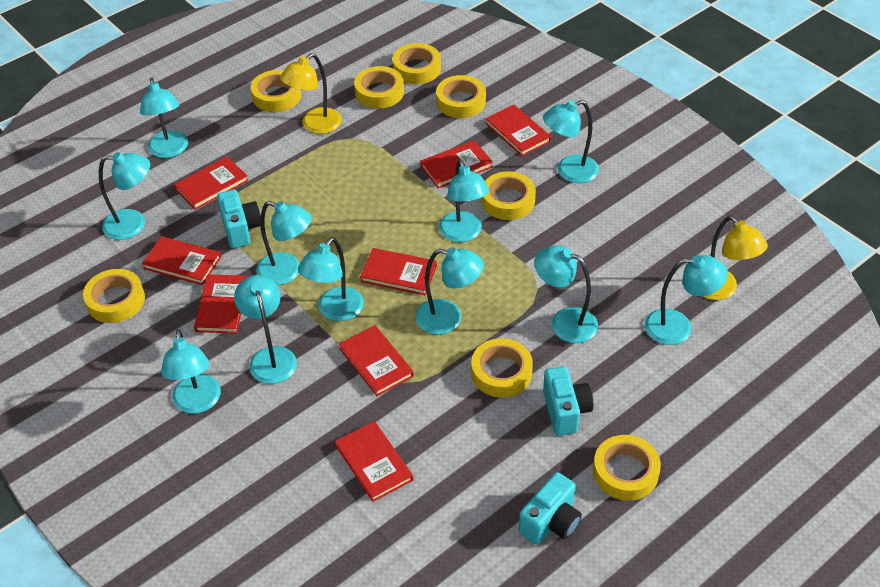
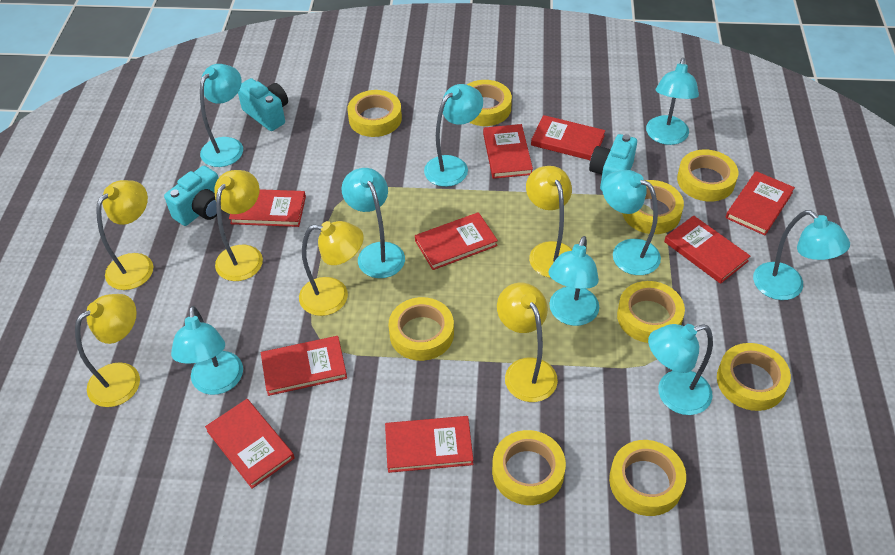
red book: [142,236,221,285] [174,157,249,210] [194,274,248,334] [335,421,413,502] [339,325,414,396] [360,248,437,295] [420,140,493,188] [485,104,551,156] = 8 -> [205,399,294,489] [229,189,306,227] [261,336,347,396] [385,416,473,473] [415,212,498,270] [483,124,533,179] [531,115,605,160] [664,215,750,284] [726,171,795,235] = 9
turquoise lamp: [99,152,150,240] [140,77,188,158] [161,329,221,414] [234,275,297,384] [256,201,312,285] [298,237,364,321] [415,247,484,335] [439,159,489,242] [534,246,598,343] [543,100,599,183] [645,255,728,345] = 11 -> [171,306,243,395] [200,64,243,167] [342,168,405,278] [424,84,483,187] [548,236,599,326] [602,170,661,275] [646,58,699,145] [648,324,713,415] [753,210,850,300] = 9
yellow lamp: [280,53,342,134] [702,216,768,300] = 2 -> [75,294,140,407] [96,180,153,290] [214,170,263,281] [299,221,364,316] [497,283,558,402] [526,166,572,278] = 6
yellow tape: [83,269,145,323] [251,70,301,112] [354,66,404,109] [393,43,441,84] [436,75,486,118] [471,338,533,398] [481,171,536,220] [593,435,661,501] = 8 -> [347,90,402,137] [388,297,454,361] [467,80,512,126] [492,430,566,505] [609,440,686,516] [617,281,685,343] [622,180,684,234] [677,150,738,202] [717,343,791,411] = 9

